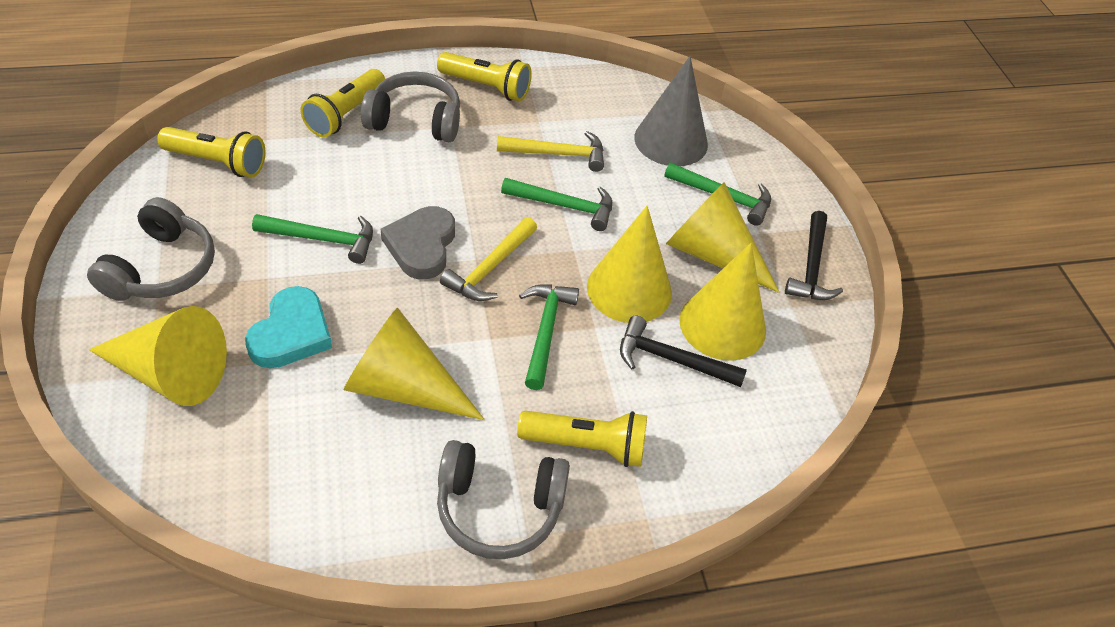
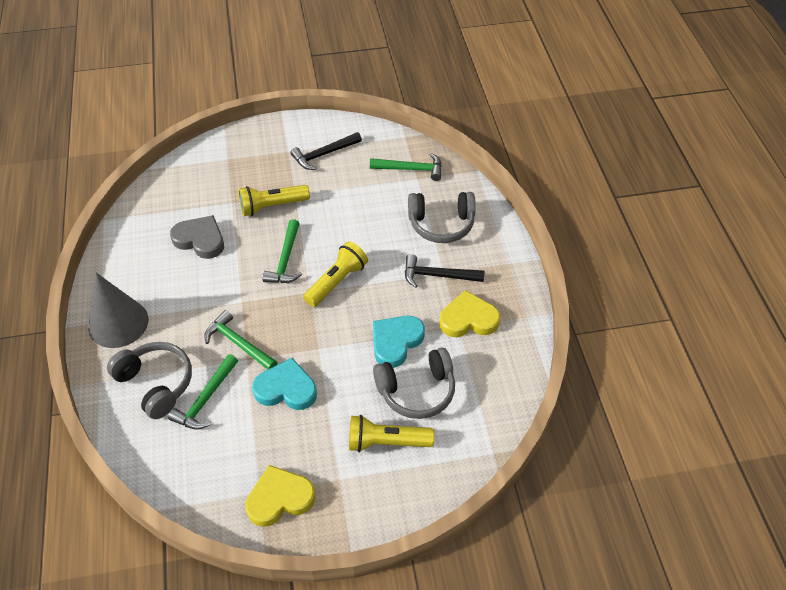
turquoise heart: [245,286,332,368] = 1 -> [252,358,317,410] [373,316,425,368] = 2
yellow cone: [89,306,227,406] [344,308,485,420] [587,206,672,323] [666,182,780,293] [679,243,766,361] = 5 -> none = 0
yellow flashlight: [157,127,266,177] [300,69,385,137] [437,52,532,102] [517,411,647,467] = 4 -> [239,185,310,216] [303,241,368,307] [349,415,435,452] = 3
yellow hammer: [440,217,537,301] [497,131,604,172] = 2 -> none = 0
yellow heart: none = 0 -> [245,465,316,527] [439,290,500,337] = 2

